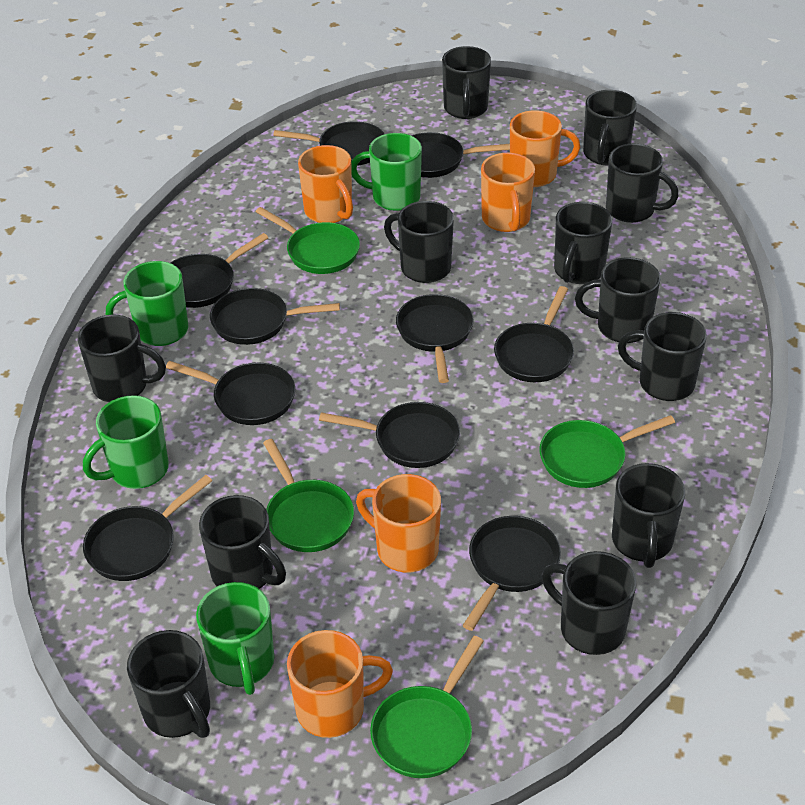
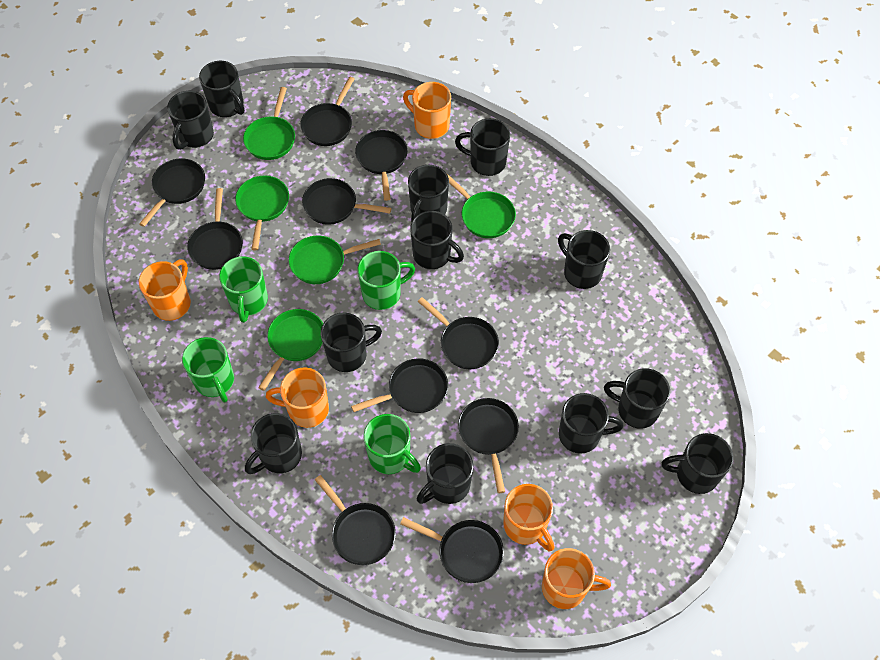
green pan: [256,207,360,274] [263,439,354,552] [370,636,484,778] [540,415,675,488] = 4 -> [235,176,289,250] [243,87,295,160] [258,309,323,391] [288,236,381,284] [447,174,516,238] = 5

